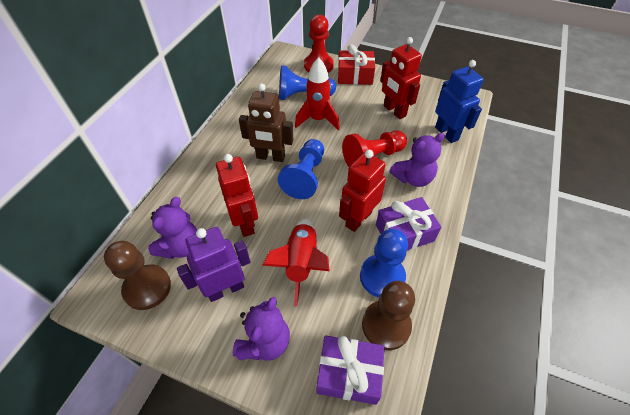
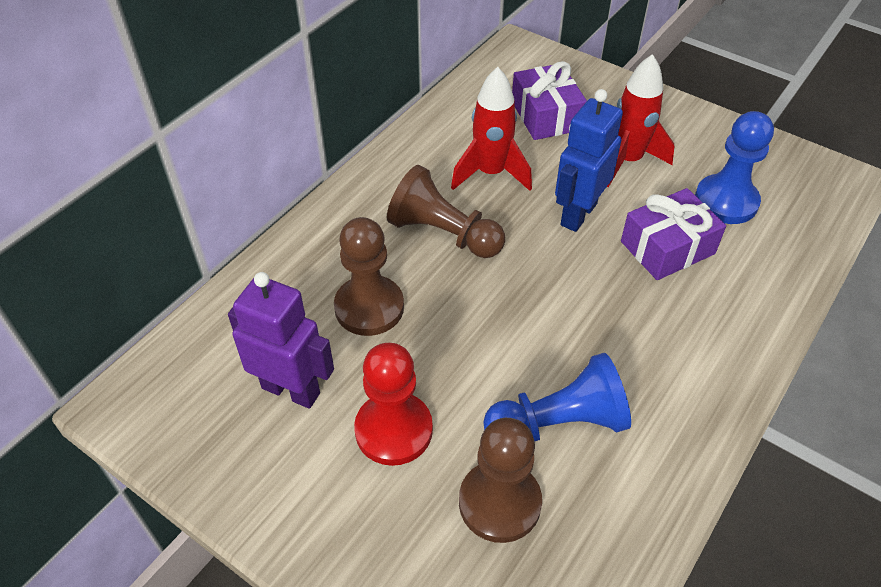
blue pawn: [278,139,324,199] [279,65,336,100] [360,229,408,297] = 3 -> [483,353,631,442] [695,111,774,224] = 2
brown pawn: [104,241,171,310] [362,281,415,350] = 2 -> [334,217,404,336] [387,165,505,258] [459,418,542,543] = 3
brown robot: [239,83,293,162] = 1 -> none = 0
purple teddy bear: [148,197,197,259] [233,297,290,361] [389,133,445,187] = 3 -> none = 0
red gift: [338,44,375,85] = 1 -> none = 0
red pawn: [304,15,334,73] [342,130,407,167] = 2 -> [354,343,433,466] = 1
red robot: [216,154,258,237] [339,150,386,232] [380,37,422,119] = 3 -> none = 0

